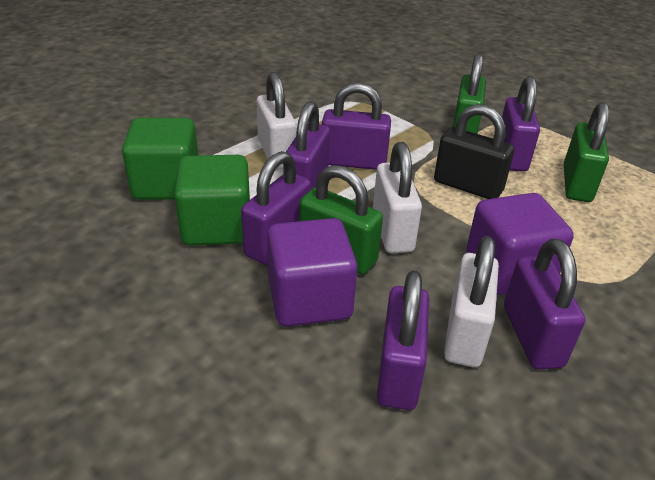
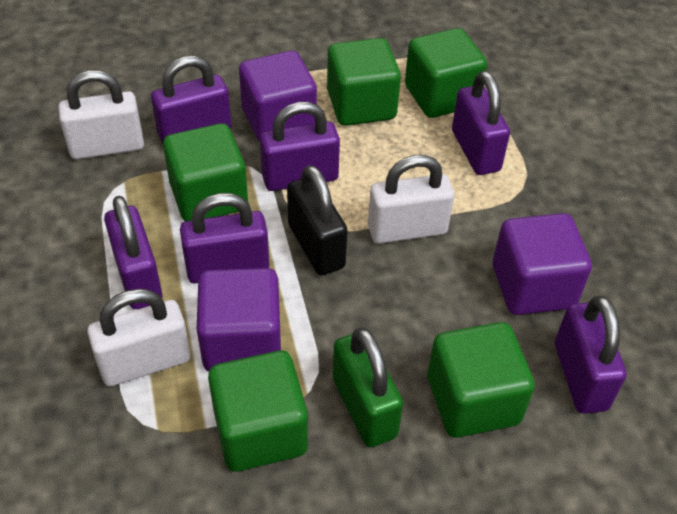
green cube: [122,118,198,200] [174,155,250,246] = 2 -> [163,123,248,221] [208,350,308,472] [327,38,401,126] [405,28,487,118] [428,322,535,438] = 5
green padlock: [299,165,383,275] [453,54,486,134] [564,102,609,202] = 3 -> [333,327,403,447] = 1
purple cube: [267,218,358,327] [466,193,574,295] = 2 -> [197,268,281,371] [239,51,317,142] [493,213,592,315] = 3

